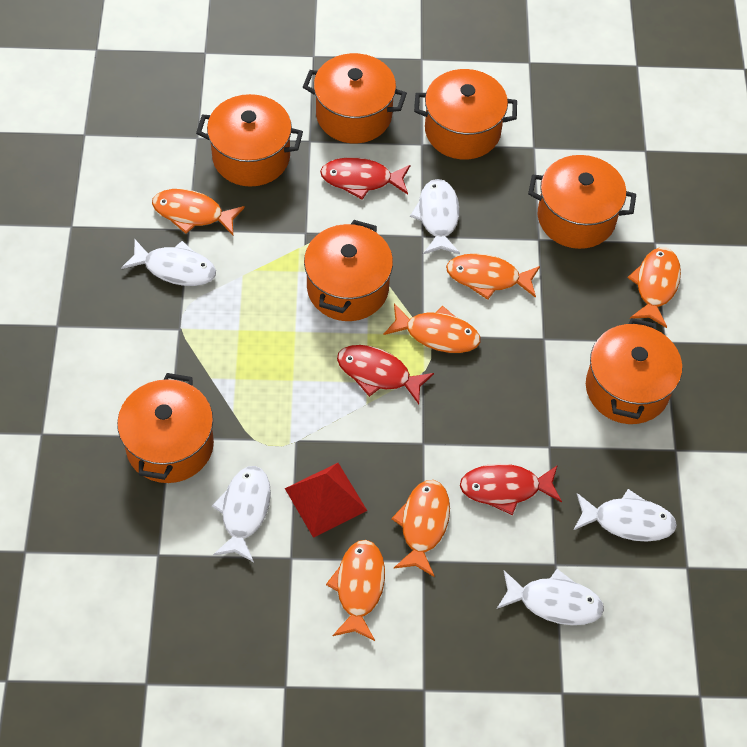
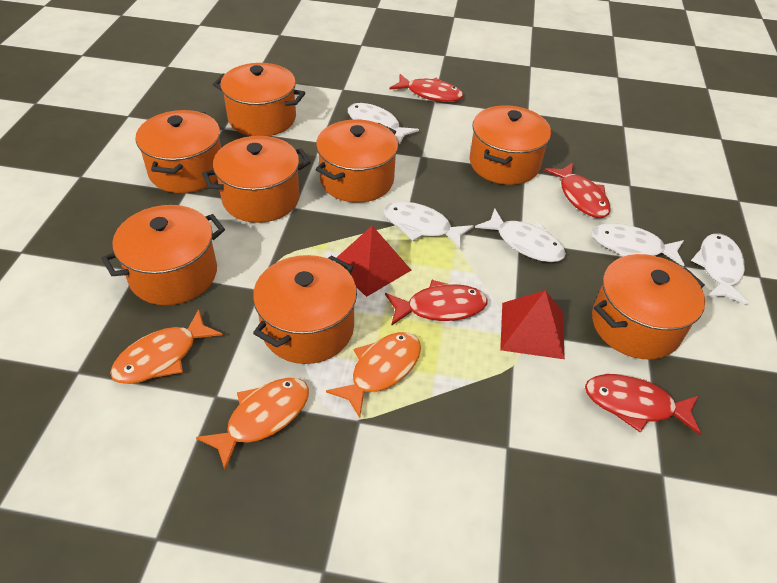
orange fish: [152,189,245,235] [326,540,385,641] [383,304,480,353] [391,480,450,577] [446,254,540,300] [627,247,681,328] = 6 -> [110,309,223,384] [196,378,309,470] [326,332,421,418] = 3
orange pot: [117,373,214,483] [196,94,303,187] [303,53,407,143] [304,220,393,321] [414,69,517,159] [528,155,636,249] [586,318,682,424] = 7 -> [101,205,225,305] [136,110,221,193] [202,136,311,223] [213,63,305,136] [253,255,357,364] [315,119,398,203] [470,105,551,185] [592,254,705,359] = 8
red fish: [320,157,410,200] [337,345,434,404] [460,464,562,515] = 3 -> [385,280,488,326] [390,74,463,102] [544,163,611,218] [585,374,701,435] = 4
red pyramid: [285,463,367,538] = 1 -> [336,226,411,297] [500,290,565,359] = 2

